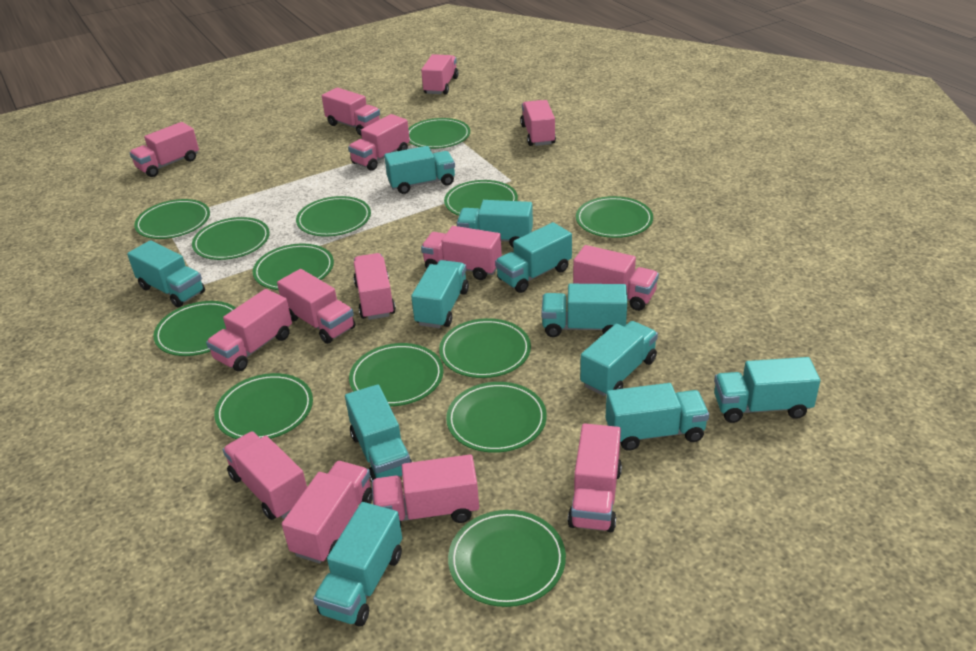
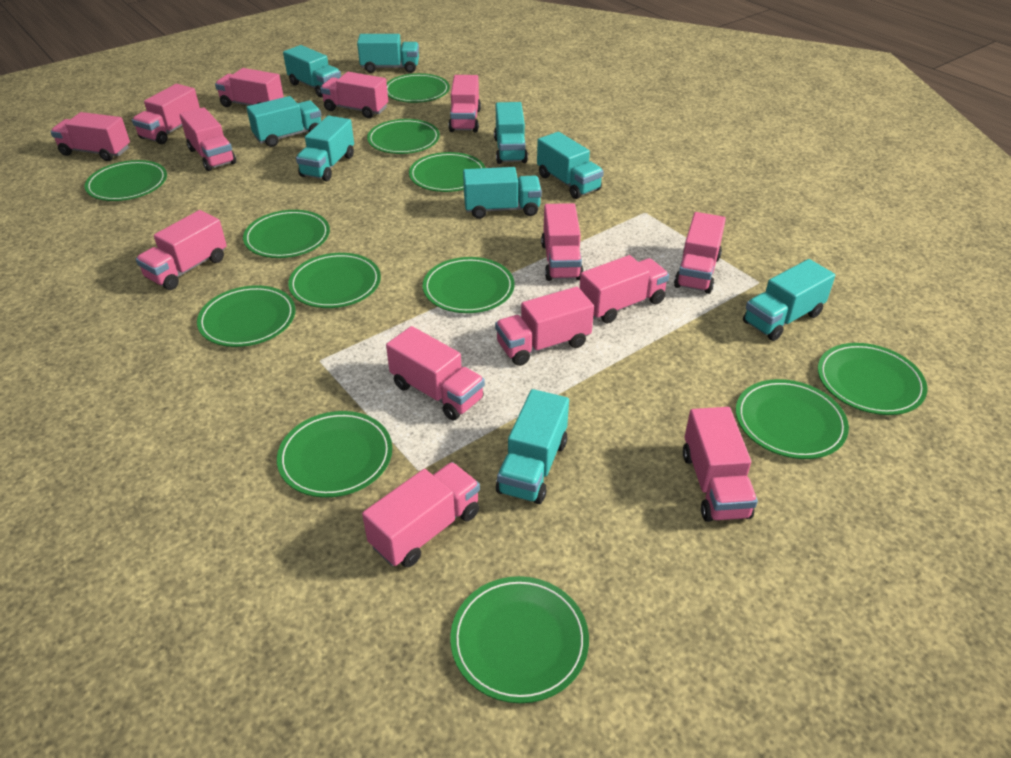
green plate: [134,199,210,239] [153,301,236,356] [192,217,270,260] [214,373,313,439] [253,244,334,290] [296,196,371,237] [349,343,444,406] [408,118,470,149] [439,318,531,378] [444,180,518,216] [446,382,547,453] [448,510,566,607] [576,196,653,238] = 13 -> [85,160,167,201] [197,285,295,347] [243,210,330,258] [277,411,392,498] [288,253,381,308] [367,119,440,154] [387,73,450,103] [409,152,485,192] [423,257,515,313] [450,576,589,703] [736,379,849,459] [818,343,928,415] = 12
turquoise truck: [127,240,205,308] [313,502,402,627] [345,384,412,482] [384,146,455,194] [411,260,469,328] [457,200,533,247] [495,222,572,293] [541,284,627,337] [580,321,658,396] [606,383,709,451] [714,357,820,423] = 11 -> [247,96,321,147] [283,45,341,98] [296,116,354,181] [357,34,419,73] [463,167,542,219] [494,102,528,164] [496,389,569,504] [537,132,604,199] [743,259,835,341] = 9

